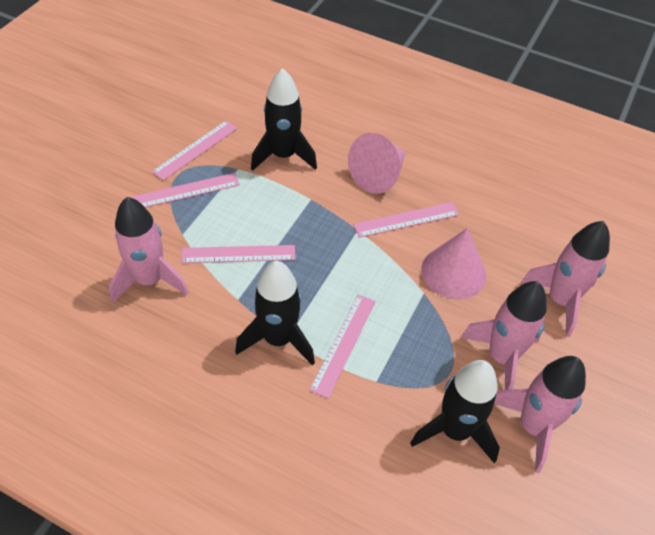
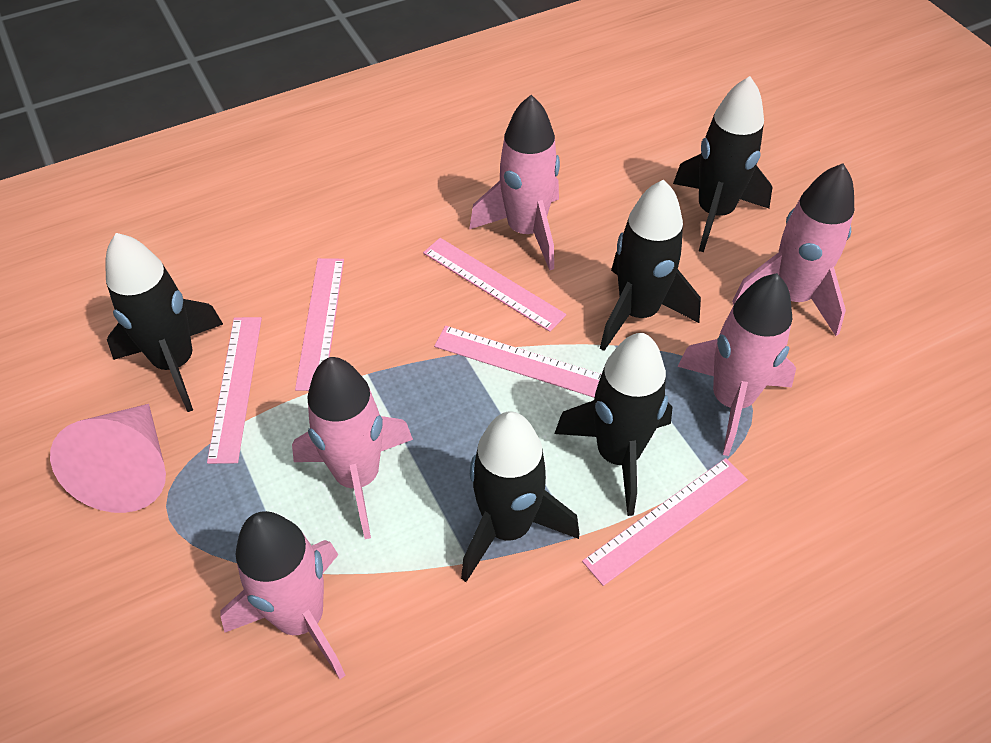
black rocket: [235,261,315,365] [251,68,317,171] [410,360,500,463] = 3 -> [105,233,223,412] [461,411,579,582] [554,333,672,516] [600,179,701,351] [673,76,772,252] = 5
pink cone: [348,133,405,194] [421,228,486,299] = 2 -> [50,404,166,513] = 1
pink rocket: [109,197,189,303] [461,281,547,390] [494,356,586,473] [521,221,610,337] = 4 -> [221,511,346,679] [292,357,413,539] [469,95,560,270] [677,273,796,456] [732,163,854,336] = 5

